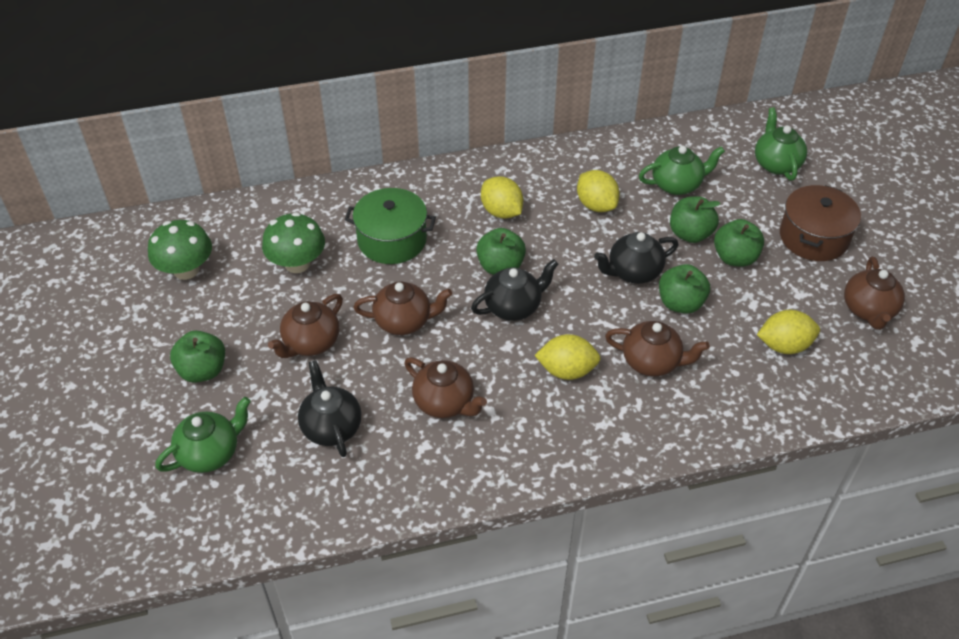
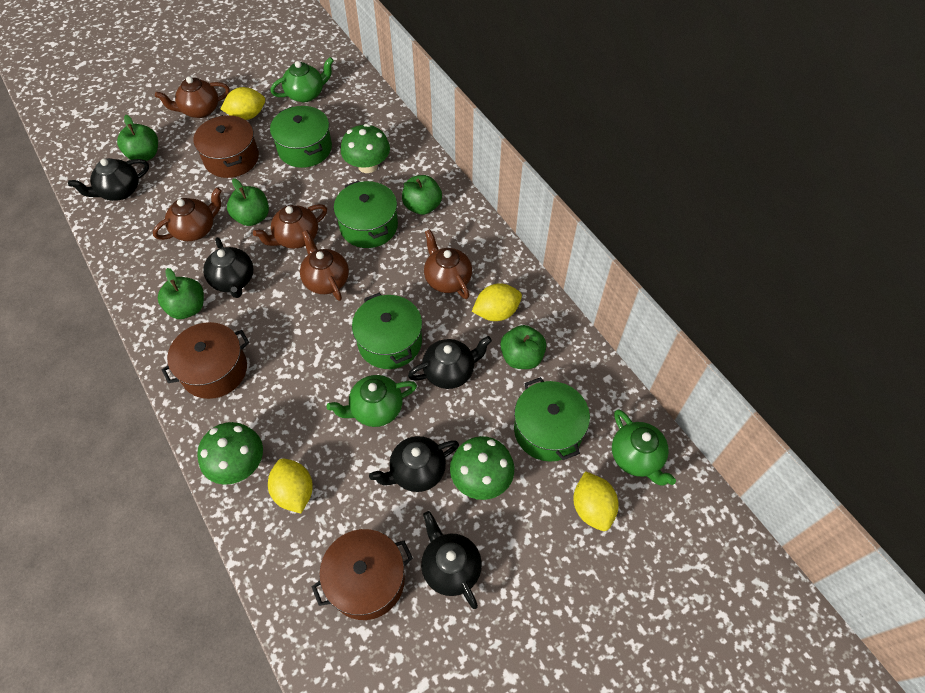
black teapot: [298,360,361,457] [471,259,558,321] [594,232,678,284] = 3 -> [68,158,149,201] [203,237,253,298] [369,436,459,492] [408,336,492,389] [421,511,482,609] = 5
brown pot: [780,185,861,261] = 1 -> [161,322,249,399] [193,115,259,178] [312,529,413,620] = 3
green mushroom: [148,220,212,280] [262,212,325,273] = 2 -> [197,422,263,485] [341,124,390,173] [450,436,514,500] = 3
green pot: [345,188,436,264] = 1 -> [270,106,332,168] [334,181,398,248] [352,293,422,369] [514,377,590,462] = 4

